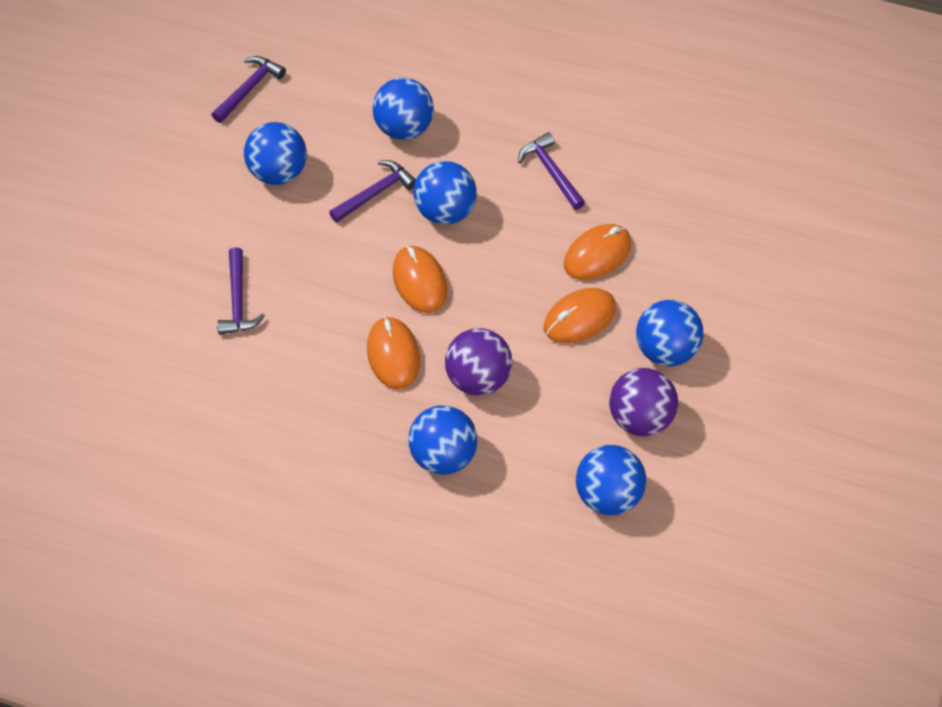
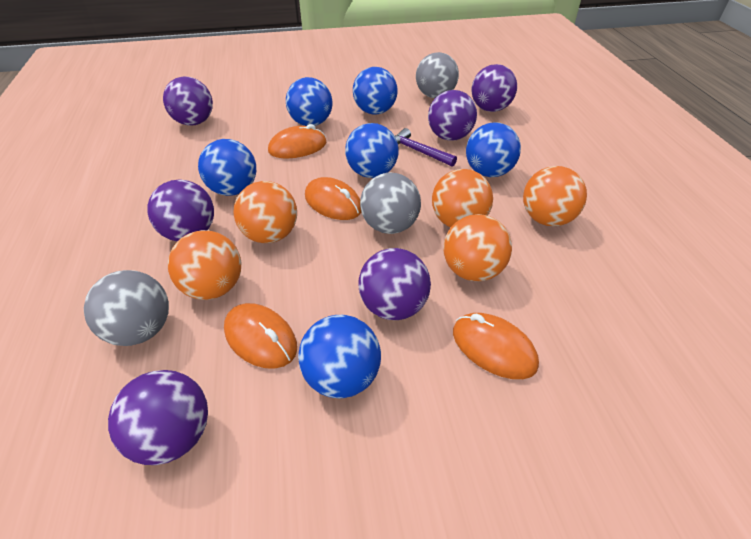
grey ball: none = 0 -> [84,270,169,346] [360,173,421,234] [416,52,459,98] = 3
orange ball: none = 0 -> [168,230,241,300] [233,181,297,243] [432,169,493,227] [443,214,512,281] [523,166,587,226] = 5
purple ball: [445,328,512,396] [609,368,678,436] = 2 -> [108,370,208,465] [147,179,214,241] [163,76,213,126] [358,248,431,320] [428,90,477,141] [472,64,517,112] = 6
purple hammer: [211,56,286,123] [217,247,265,335] [329,160,416,223] [518,132,585,210] = 4 -> [395,128,457,167] = 1

